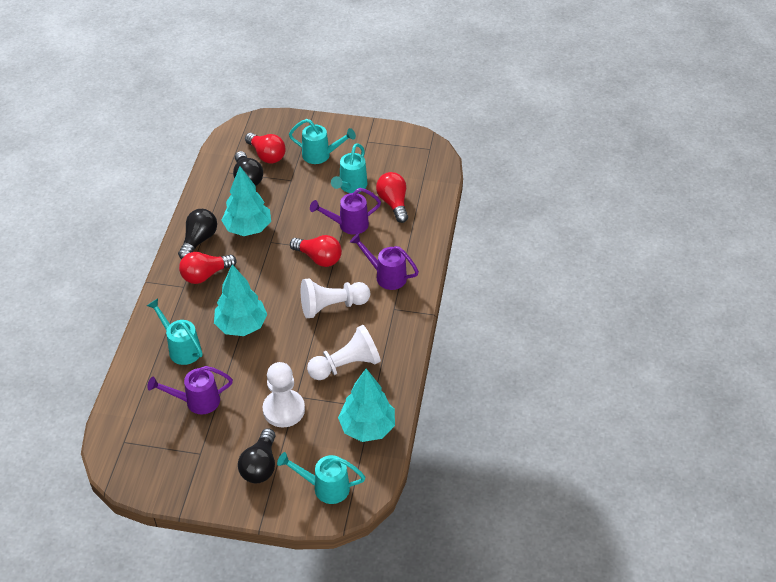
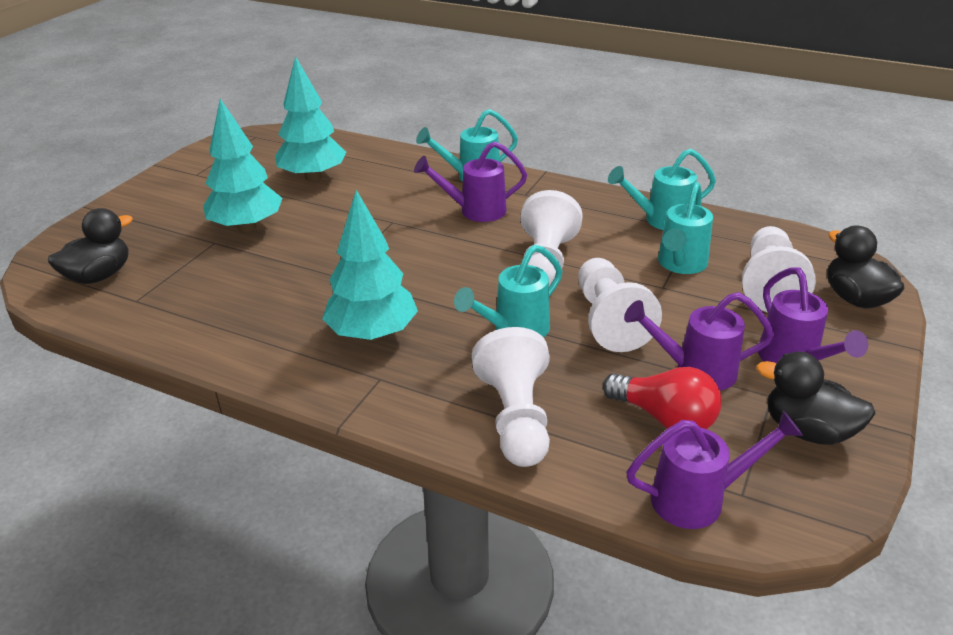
black duck: none = 0 -> [48,208,133,284] [756,352,876,445] [827,226,905,308] = 3
black light bulb: [178,209,217,259] [233,151,263,186] [238,428,275,483] = 3 -> none = 0
purple watering can: [147,366,233,415] [310,188,381,235] [350,233,419,290] = 3 -> [414,141,527,222] [624,292,774,391] [626,411,803,529] [758,267,868,363] = 4
red light bulb: [179,252,236,284] [245,133,285,163] [290,235,342,267] [376,172,408,223] = 4 -> [603,367,722,429] = 1
white pawn: [263,362,305,428] [301,278,370,318] [307,325,381,380] = 3 -> [472,327,550,467] [521,190,583,286] [578,258,662,352] [742,226,816,312] = 4

